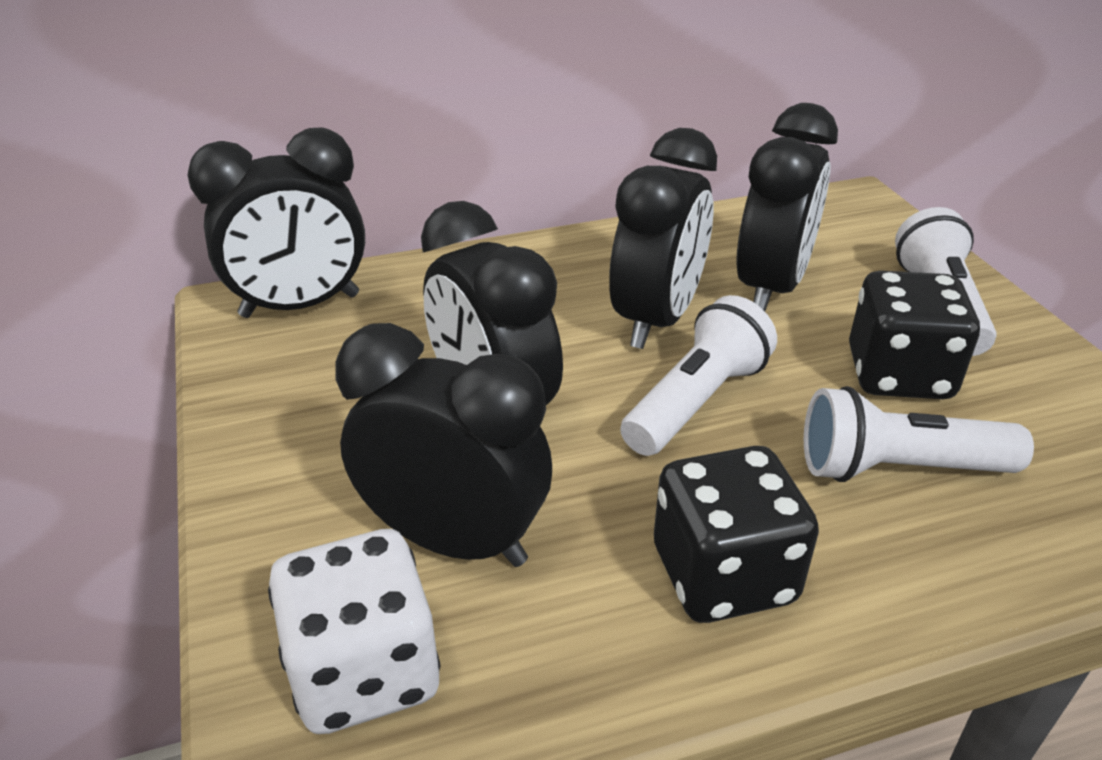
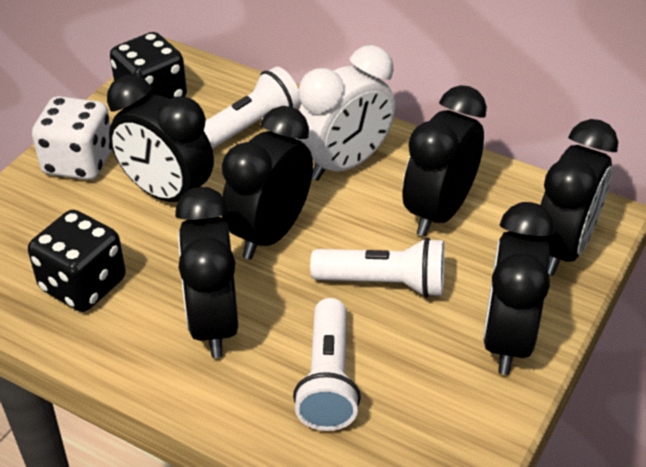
black clock: [187,128,365,318] [336,323,552,567] [421,201,563,405] [609,128,717,349] [736,103,838,311] = 5 -> [107,75,214,202] [175,187,238,358] [222,106,313,259] [403,85,487,237] [483,202,555,375] [541,119,618,276] = 6
white clock: none = 0 -> [297,45,395,181] = 1

